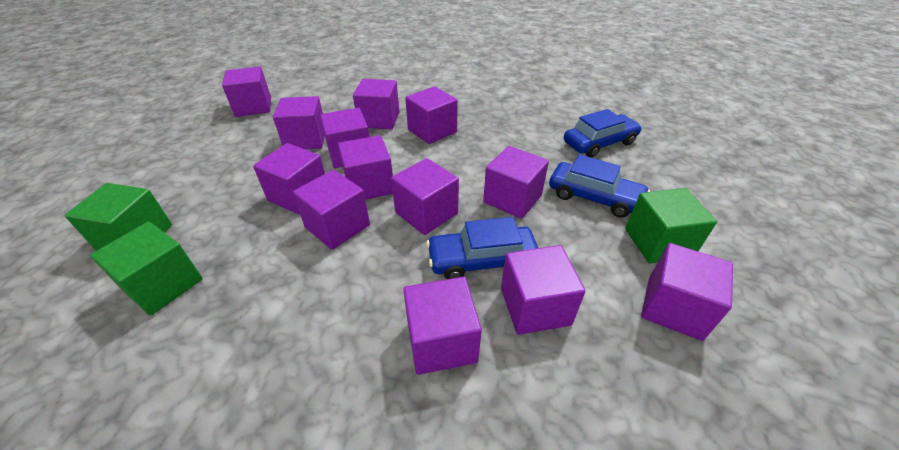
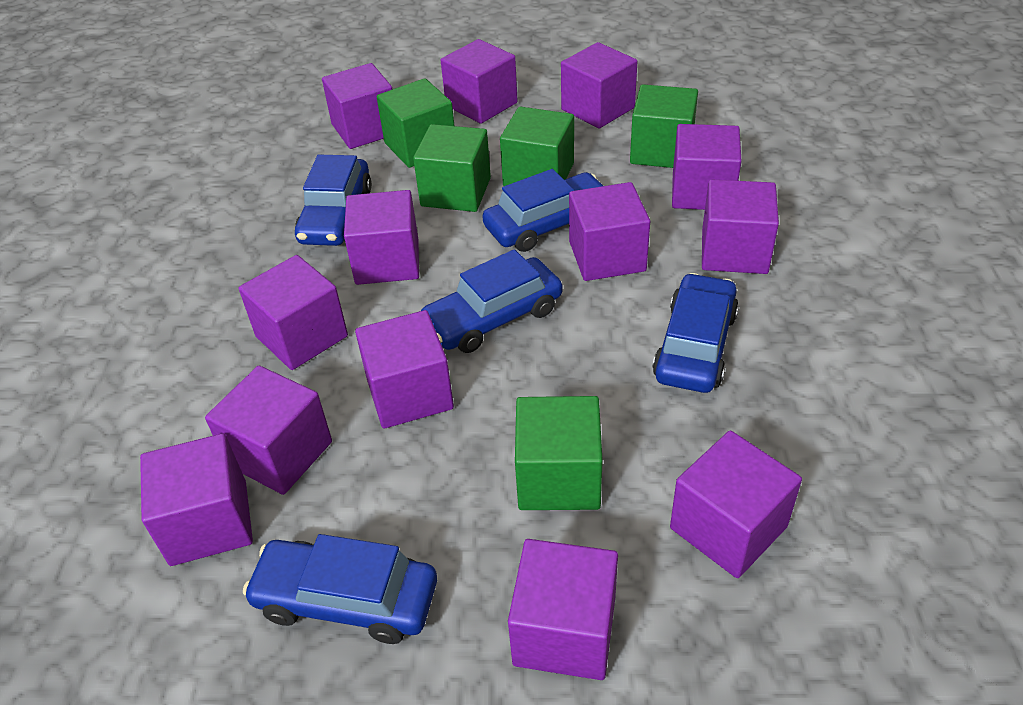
blue car: [426,217,538,279] [549,154,650,218] [564,109,642,157] = 3 -> [243,534,437,644] [295,155,372,246] [421,249,563,353] [482,169,603,252] [653,273,739,393] = 5
green cube: [65,183,172,251] [90,222,203,316] [625,188,717,263] = 3 -> [377,78,454,168] [413,124,491,212] [500,107,574,186] [515,396,603,510] [630,84,698,168] = 5

